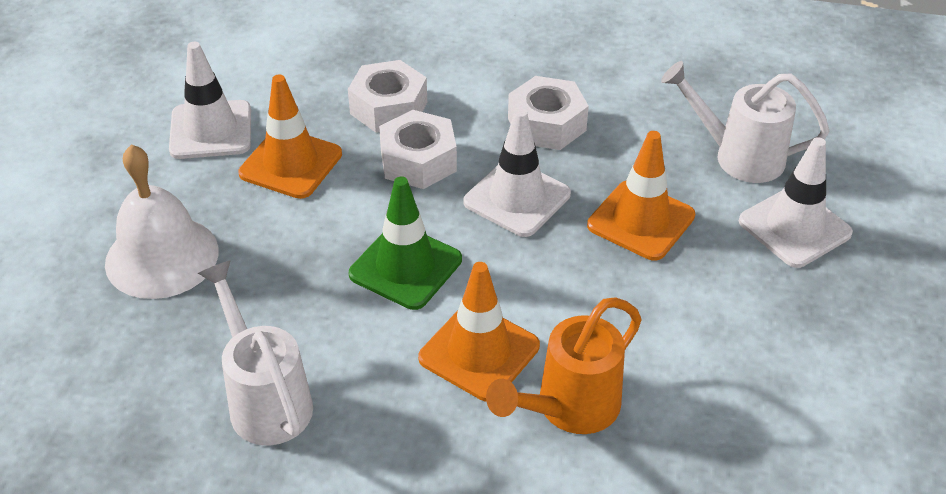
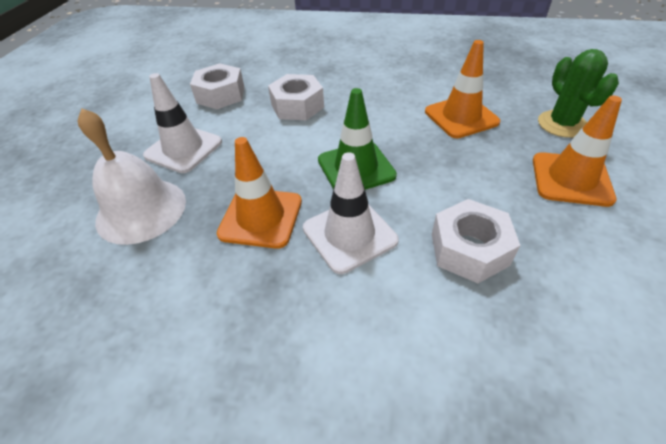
green cactus: none = 0 -> [538,49,619,138] = 1
orange watering can: [486,298,642,434] = 1 -> none = 0
white traffic cone: [169,42,251,159] [463,109,571,237] [739,137,853,268] = 3 -> [143,73,222,173] [303,152,399,274] = 2
white watering can: [198,260,313,446] [661,61,829,183] = 2 -> none = 0

